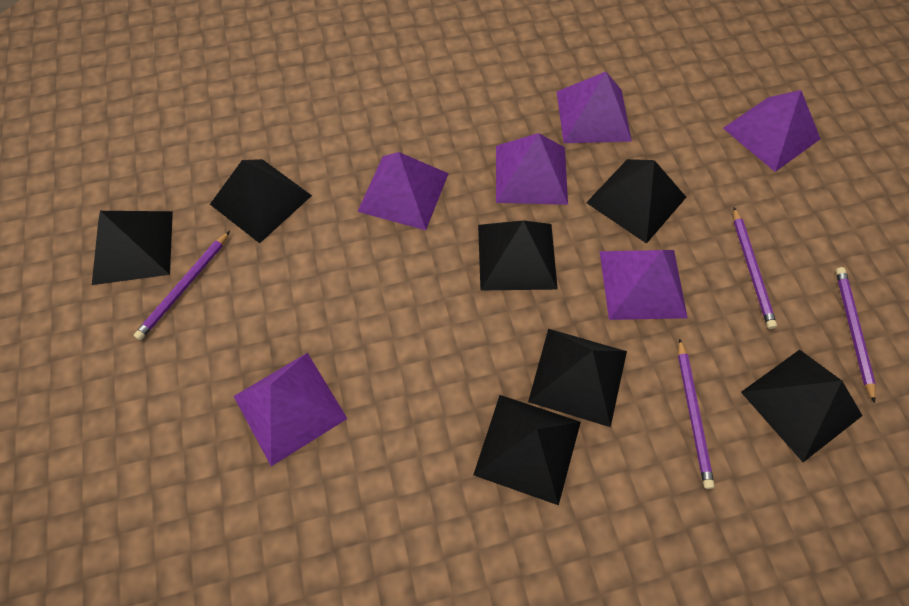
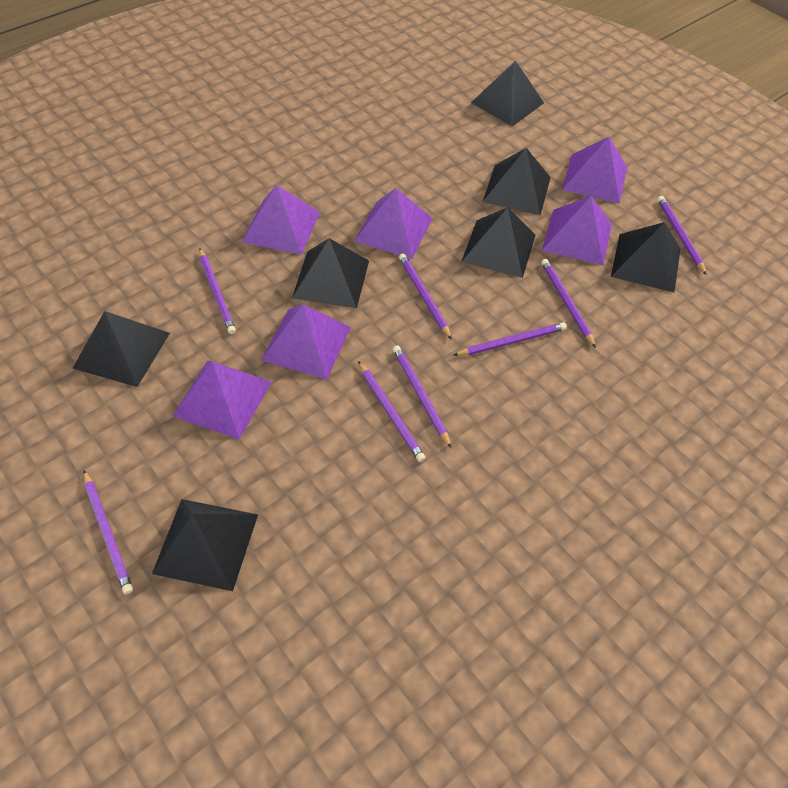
purple pencil: [133,231,230,340] [678,338,715,489] [733,208,777,329] [836,267,876,403] = 4 -> [83,470,133,594] [199,248,236,334] [358,361,425,462] [393,345,451,448] [399,254,452,340] [453,322,567,356] [541,259,596,348] [657,196,707,275] = 8

